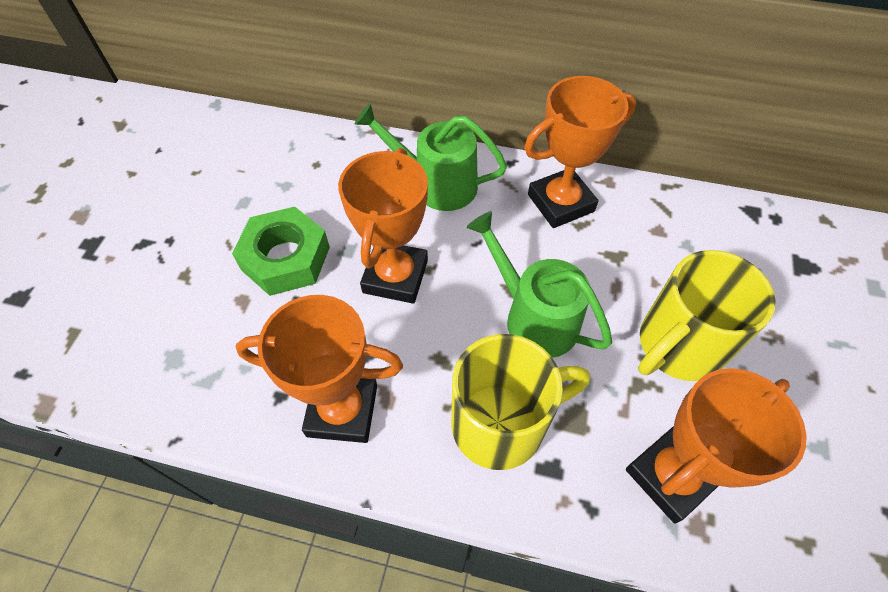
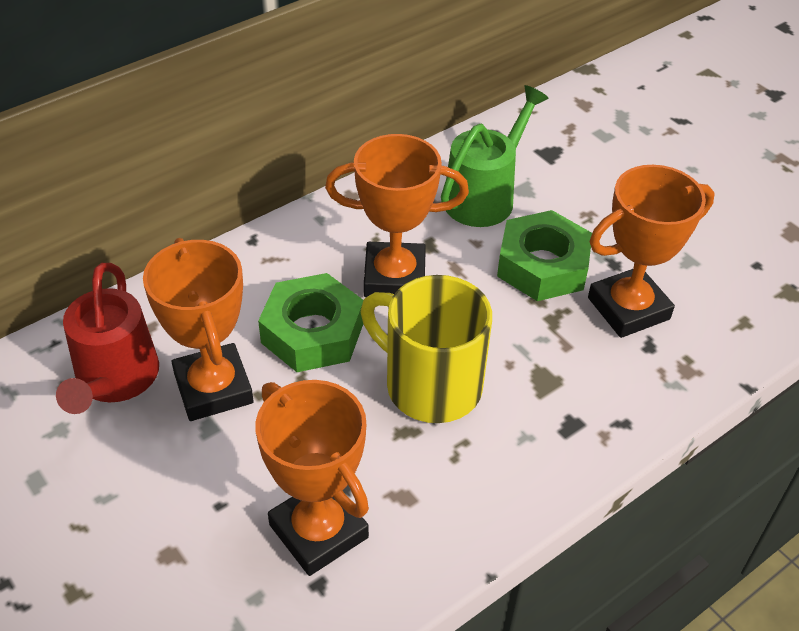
green nut: [232,207,330,296] = 1 -> [258,273,363,372] [497,210,592,301] = 2
green watering can: [355,103,507,211] [467,211,612,358] = 2 -> [441,85,549,227] = 1
red watering can: none = 0 -> [56,263,159,414] = 1
yellow mug: [451,334,590,470] [638,250,776,381] = 2 -> [361,275,492,423] = 1

